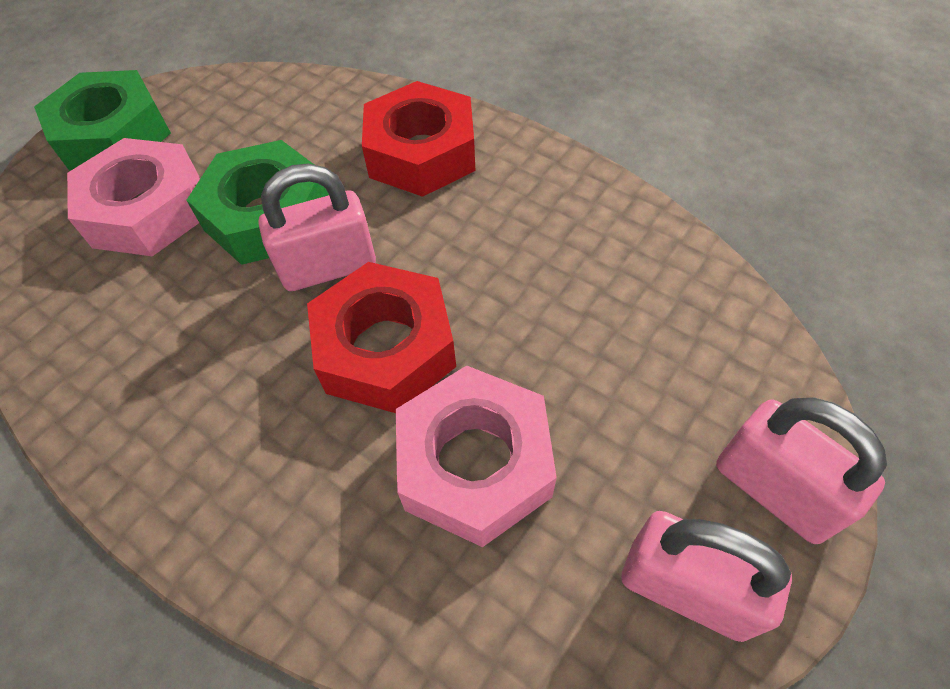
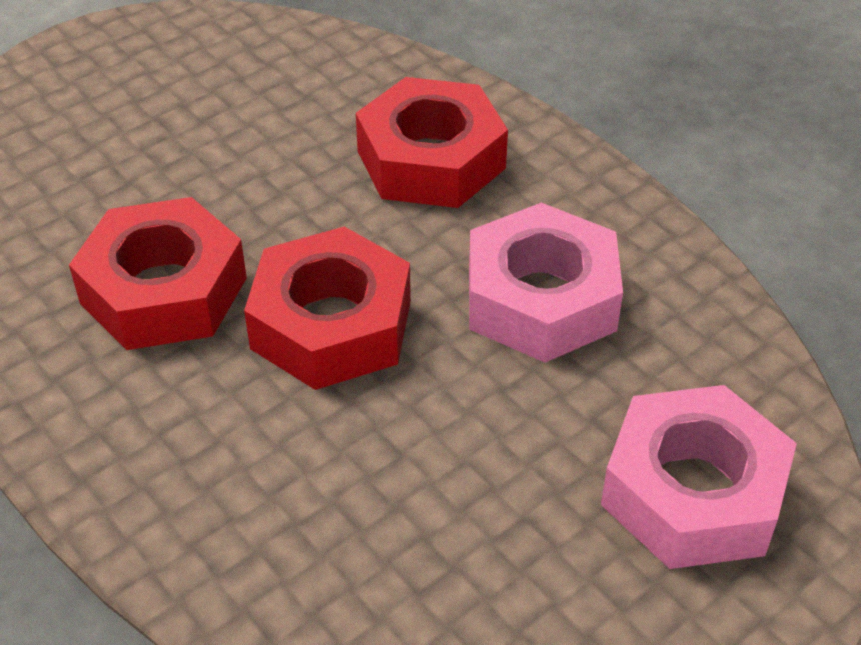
green nut: [34,70,171,171] [186,140,329,265] = 2 -> none = 0
pink padlock: [259,164,376,291] [621,511,792,642] [716,397,887,544] = 3 -> none = 0
red nut: [307,262,456,413] [362,81,475,197] = 2 -> [69,197,247,350] [244,227,411,390] [356,77,508,208] = 3

